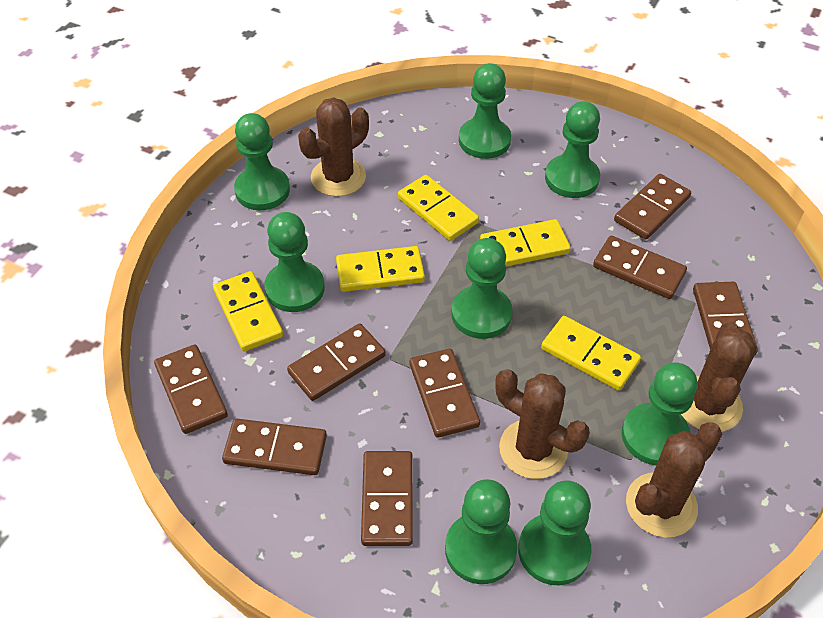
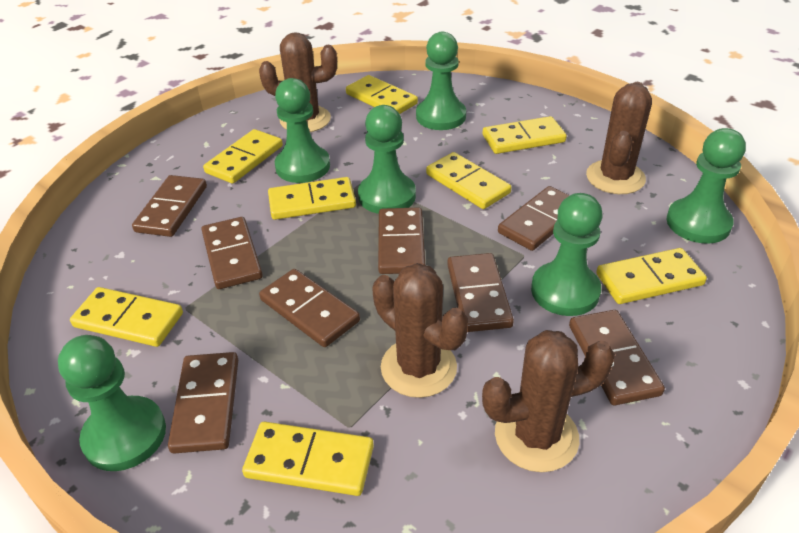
green pawn: [234,113,290,210] [264,212,325,312] [445,479,517,584] [451,238,512,339] [459,63,511,159] [518,480,592,585] [545,101,600,198] [622,362,698,465] = 8 -> [58,335,166,471] [275,78,330,183] [358,105,416,214] [416,32,466,130] [531,193,603,316] [666,128,746,244] = 6
yellow domino: [213,271,283,351] [336,246,425,292] [398,175,479,241] [480,219,571,266] [541,316,641,391] = 5 -> [70,287,183,347] [203,129,283,184] [242,422,374,496] [268,177,356,220] [346,75,418,114] [426,152,511,209] [482,116,567,154] [596,248,707,304] = 8

